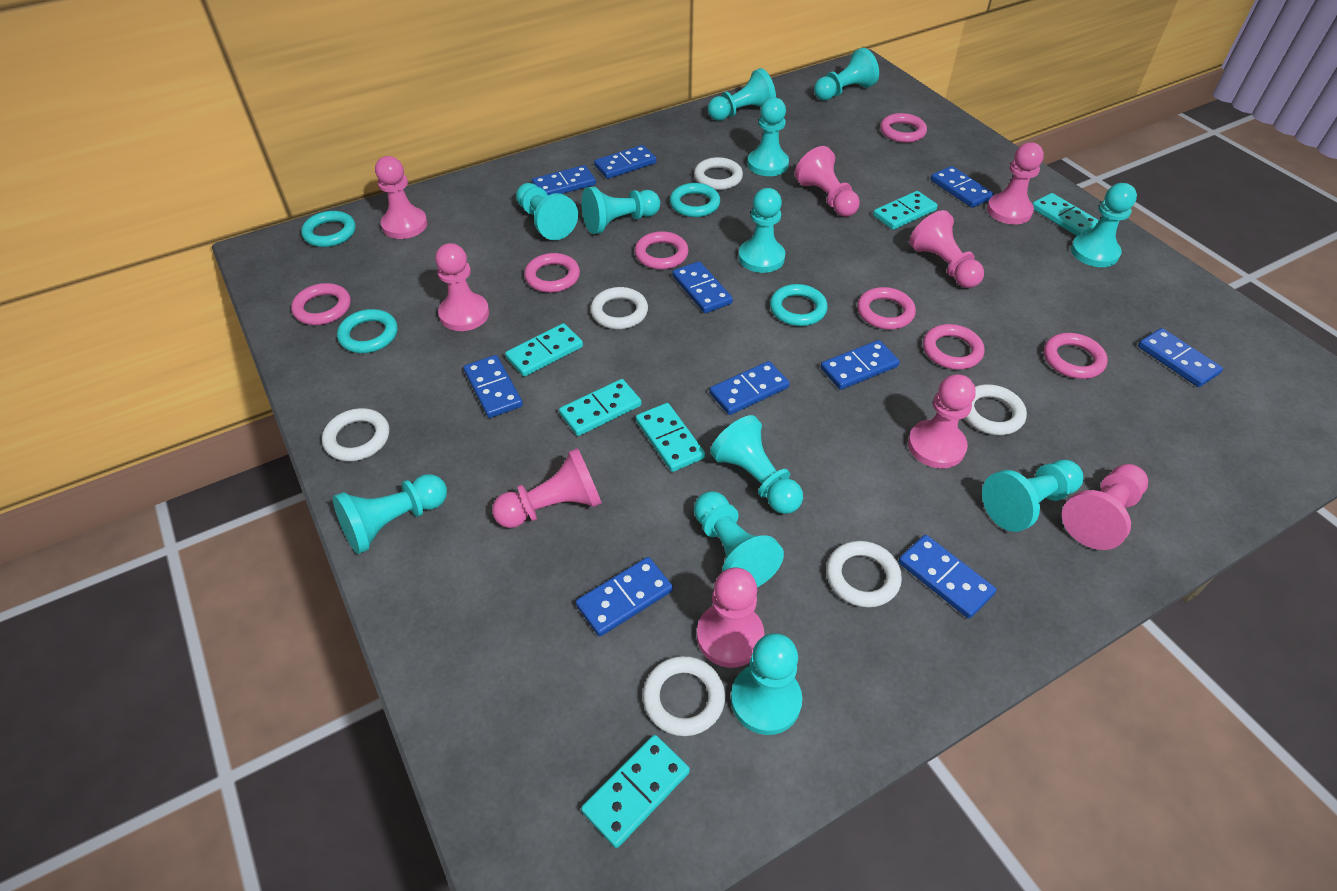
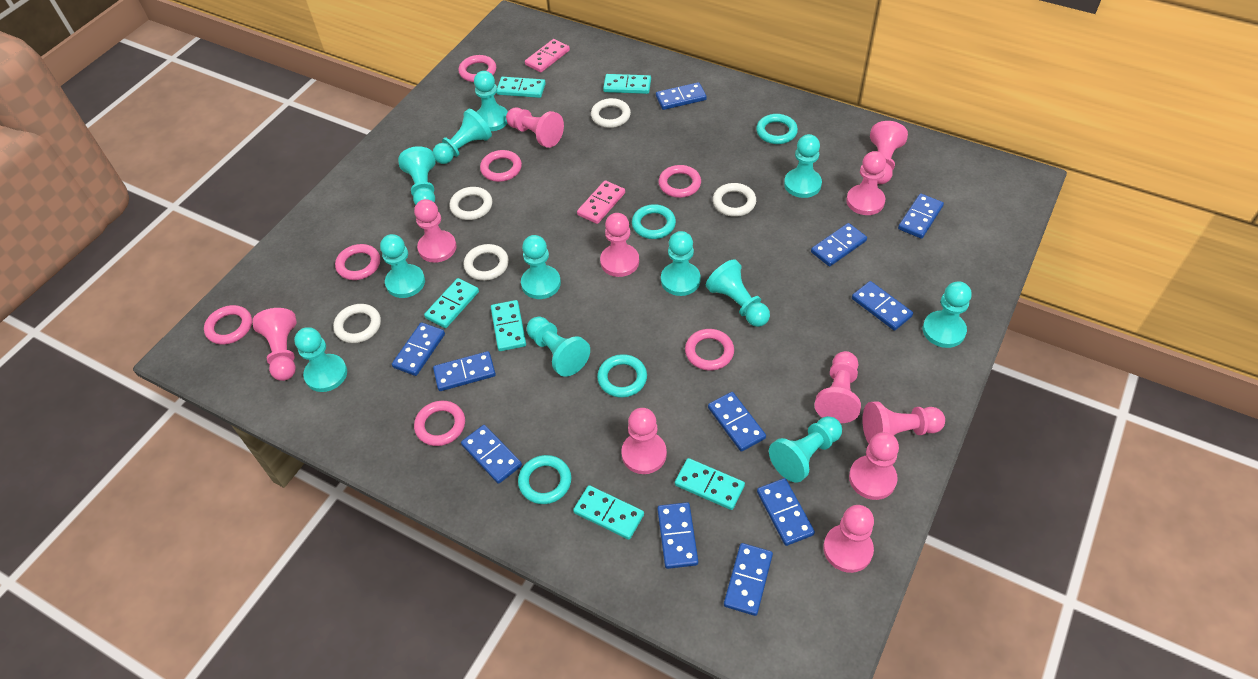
blue domino: [464,355,523,418] [532,165,596,195] [576,557,673,637] [594,145,656,179] [672,261,733,313] [709,361,790,415] [821,340,900,390] [898,535,996,619] [931,166,994,208] [1138,328,1223,387] = 10 -> [392,322,445,376] [433,351,496,391] [461,425,522,484] [656,82,707,110] [657,502,698,569] [708,392,766,452] [724,543,773,616] [757,478,815,546] [811,223,867,266] [852,281,913,331] [898,193,944,239] = 11
pink domino: none = 0 -> [525,39,570,73] [577,180,625,224] = 2
pink pawn: [375,156,428,239] [435,243,489,331] [492,448,602,528] [697,568,764,668] [795,146,860,217] [908,374,976,468] [909,210,984,288] [987,142,1044,224] [1062,464,1148,550] = 9 -> [252,308,297,381] [414,199,457,263] [506,108,564,148] [600,213,639,277] [621,408,667,474] [814,351,861,423] [823,505,874,573] [846,151,886,215] [849,432,899,500] [862,401,945,444] [870,121,908,184] = 11
white ring: [322,408,389,461] [590,287,648,329] [643,656,725,736] [694,157,743,190] [826,541,902,608] [965,384,1027,435] = 6 -> [333,304,381,343] [449,187,492,220] [464,244,509,281] [591,98,631,128] [713,183,756,217] = 5

